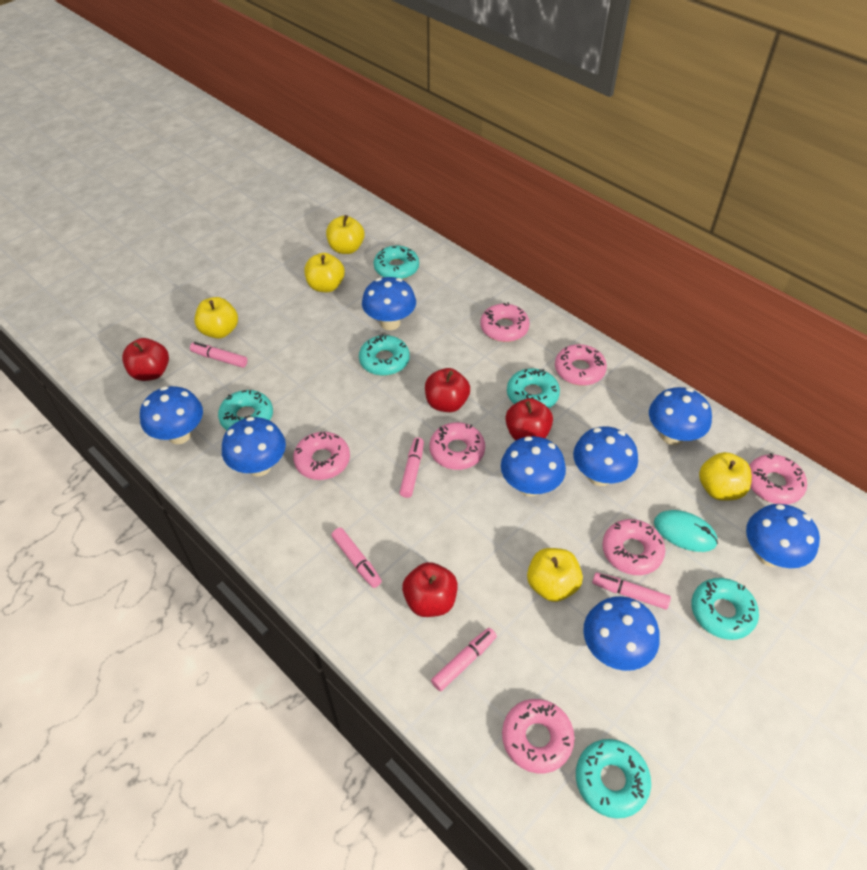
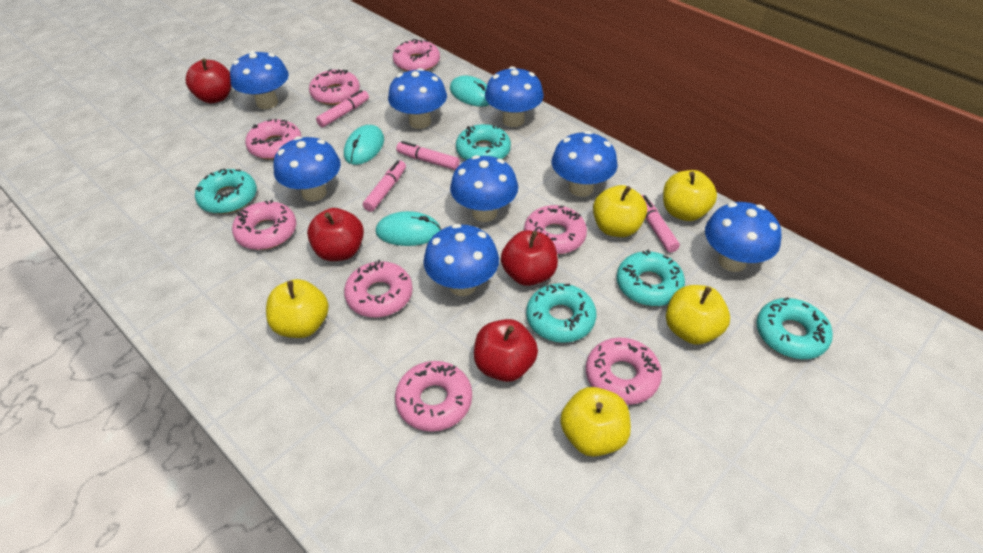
pink donut: [293,432,350,480] [430,422,485,470] [480,302,530,342] [502,699,575,773] [555,344,607,386] [602,519,665,575] [749,453,807,504] = 7 -> [232,200,296,250] [245,119,302,160] [309,69,360,105] [344,260,413,318] [393,39,440,71] [395,361,472,432] [524,205,587,254] [586,337,662,405] = 8
pink marker: [190,342,247,368] [331,528,382,588] [399,437,424,498] [431,628,497,691] [592,572,671,610] = 5 -> [316,90,369,127] [363,160,406,212] [396,141,460,170] [641,195,680,253] = 4
turquoise donut: [218,390,273,430] [359,334,410,376] [373,245,419,279] [507,368,560,408] [576,739,651,819] [691,578,759,640] = 6 -> [195,169,257,214] [456,124,511,160] [526,283,596,343] [617,249,685,306] [756,297,833,359] = 5
turquoise mouse: [654,510,718,552] = 1 -> [344,125,384,165] [376,211,441,246] [450,75,490,107] = 3

